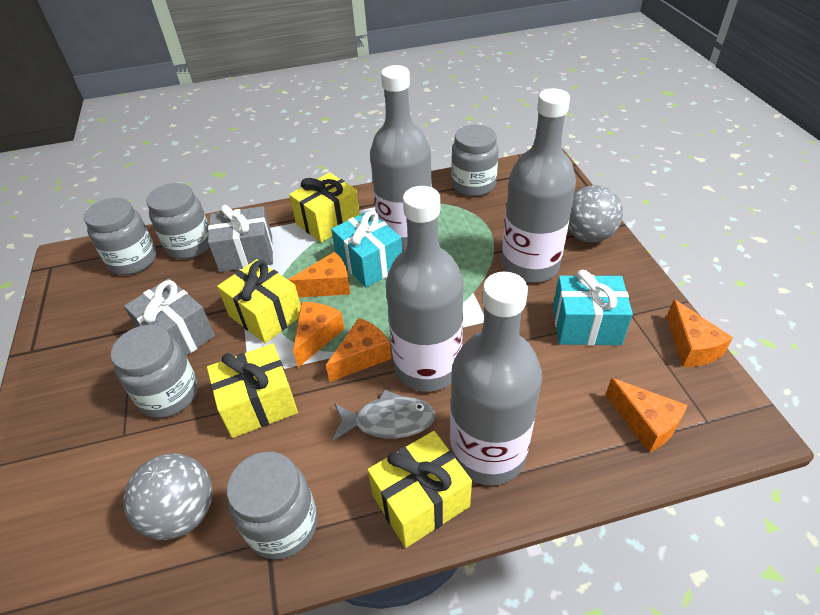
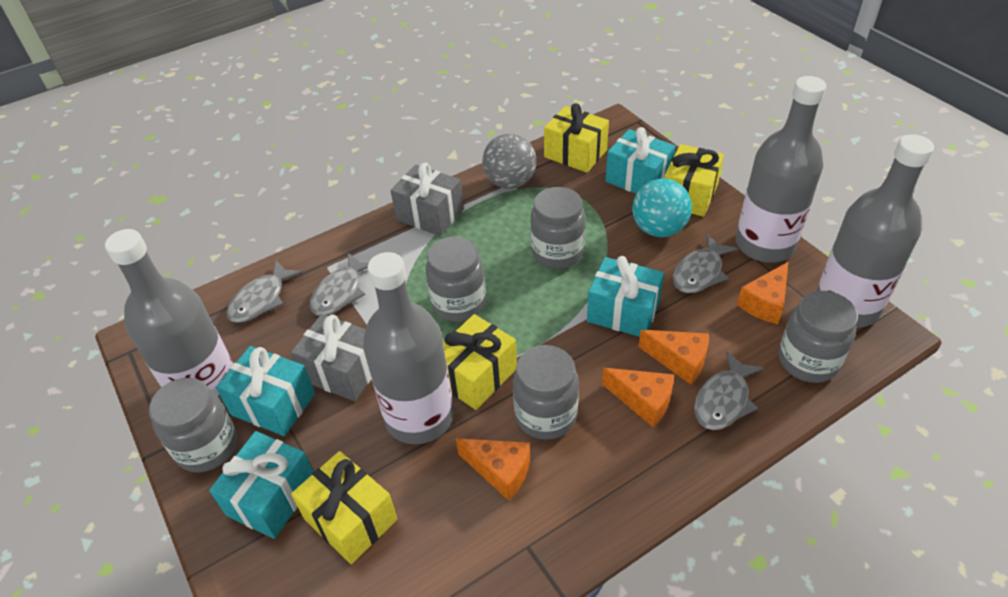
grey ball: [123,453,213,540] [568,185,623,242] = 2 -> [482,134,536,189] = 1
grey fish: [333,389,436,441] = 1 -> [226,260,303,323] [310,253,369,316] [673,234,738,293] [694,351,764,430] = 4
orange cheese: [288,252,350,297] [293,302,344,368] [326,318,392,382] [606,378,687,453] [667,299,733,367] = 5 -> [456,438,530,501] [602,368,674,427] [638,330,709,384] [737,262,788,324] = 4
turquoise ball: none = 0 -> [632,178,692,237] = 1
turquoise gift: [331,210,402,288] [553,270,633,345] = 2 -> [209,431,313,539] [216,346,315,436] [587,256,664,337] [605,127,676,194] = 4

